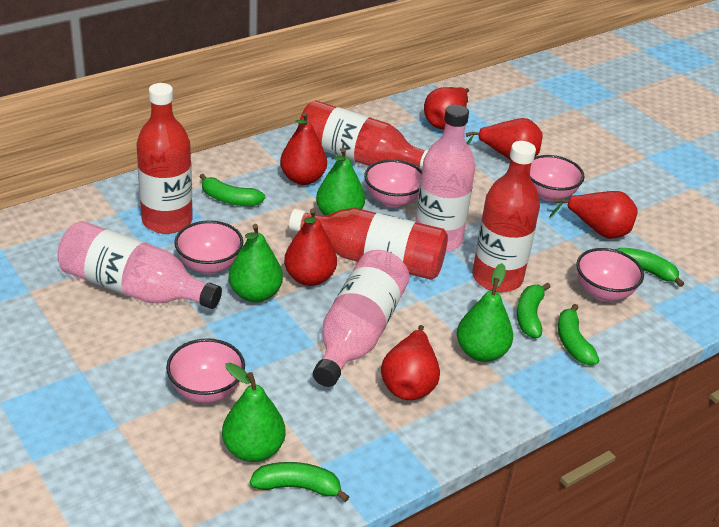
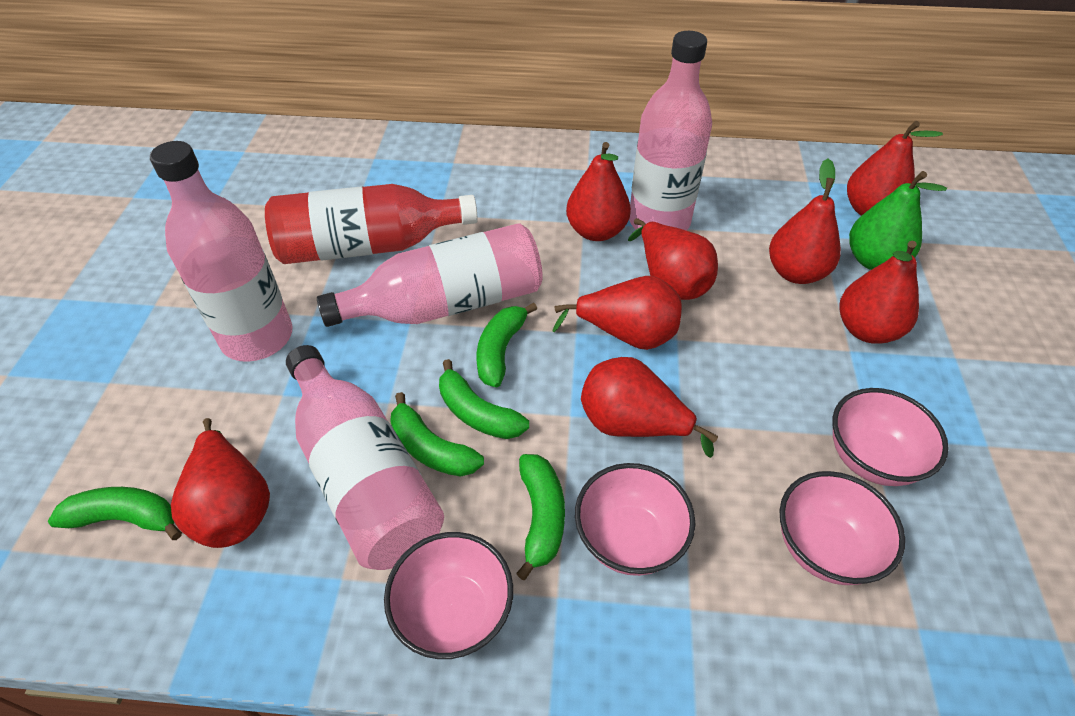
green pear: [222,363,286,462] [229,224,283,302] [316,148,365,215] [457,263,513,362] = 4 -> [849,171,947,270] = 1
pink bottle: [58,221,222,309] [313,250,409,387] [415,104,475,252] = 3 -> [150,141,292,362] [286,345,444,570] [317,223,543,327] [629,31,712,231] = 4
pink bowl: [166,338,245,403] [174,220,243,274] [364,160,422,208] [530,155,585,202] [576,248,644,301] = 5 -> [384,532,513,659] [575,463,696,576] [779,471,905,585] [832,388,949,486] = 4
red bottle: [136,83,193,234] [289,208,448,280] [298,101,428,169] [472,141,540,292] = 4 -> [265,184,478,264] = 1
red pear: [280,112,327,185] [284,209,337,286] [381,325,440,400] [424,87,469,130] [466,118,543,160] [549,191,638,239] = 6 -> [171,418,270,548] [552,276,682,350] [566,142,631,241] [581,357,718,458] [628,218,718,300] [769,159,841,284] [839,241,919,344] [847,121,943,216] = 8

